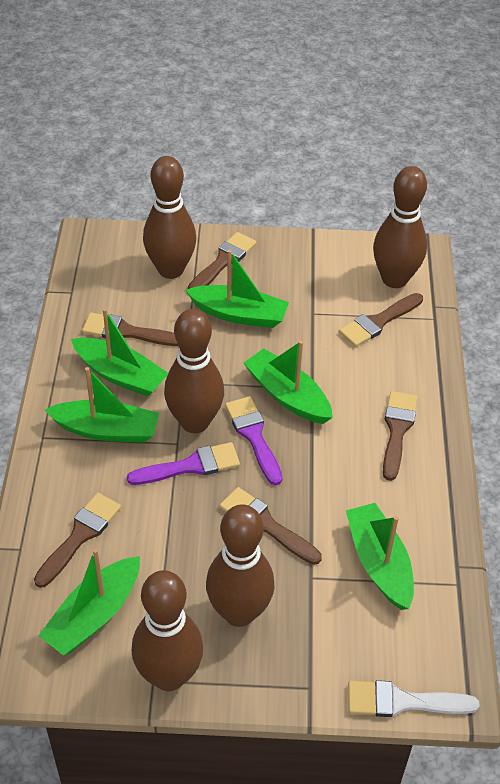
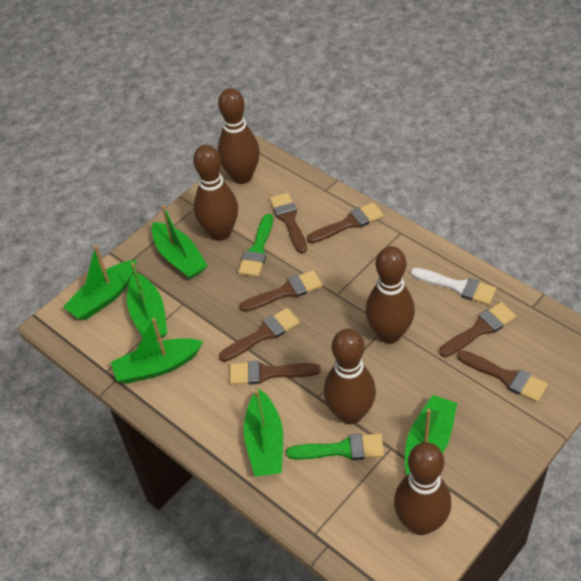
brown brush: [34,493,121,588] [82,312,178,346] [188,232,256,289] [220,487,322,565] [339,293,423,347] [383,391,418,481] = 6 -> [219,308,300,362] [229,361,321,385] [239,270,322,312] [270,193,307,253] [307,202,384,243] [439,302,516,357] [457,350,548,402] = 7
green brush: none = 0 -> [238,214,273,277] [286,433,384,460] = 2
purple brush: [127,442,240,485] [225,396,282,485] = 2 -> none = 0

